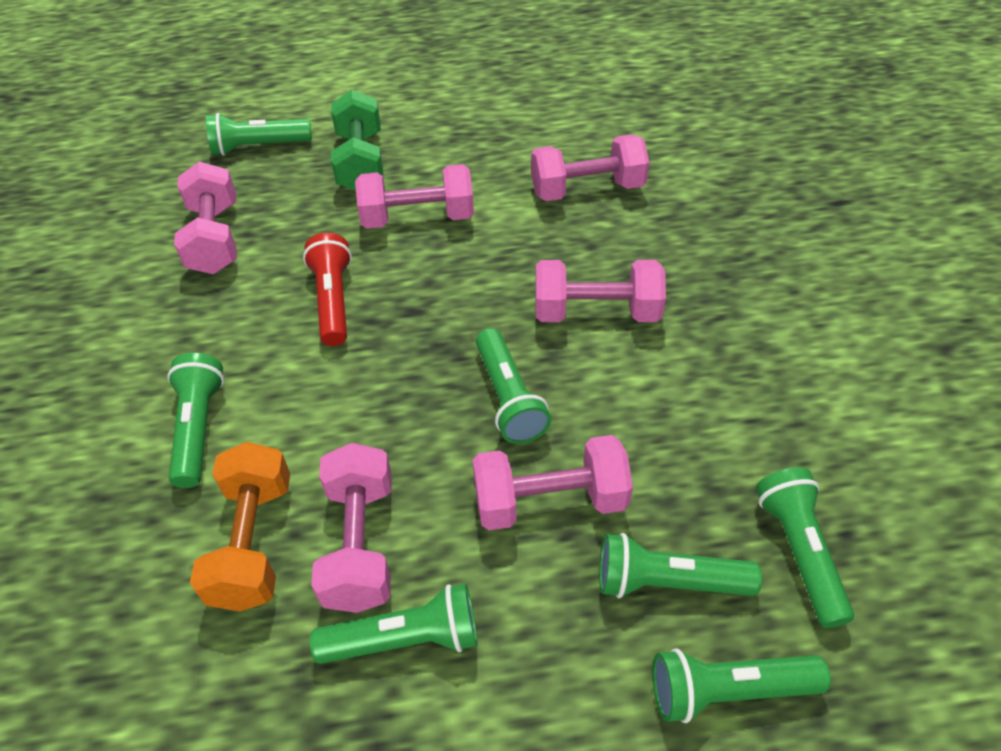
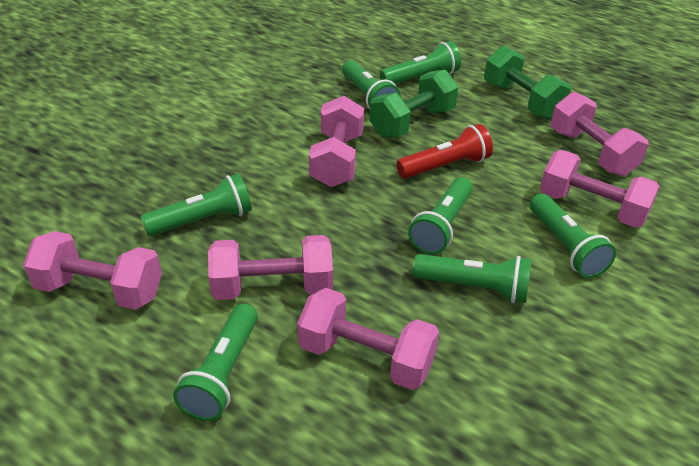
green dumbbell: [331,90,384,190] = 1 -> [370,69,459,138] [484,46,571,120] = 2
orange dumbbell: [190,442,290,611] = 1 -> none = 0

